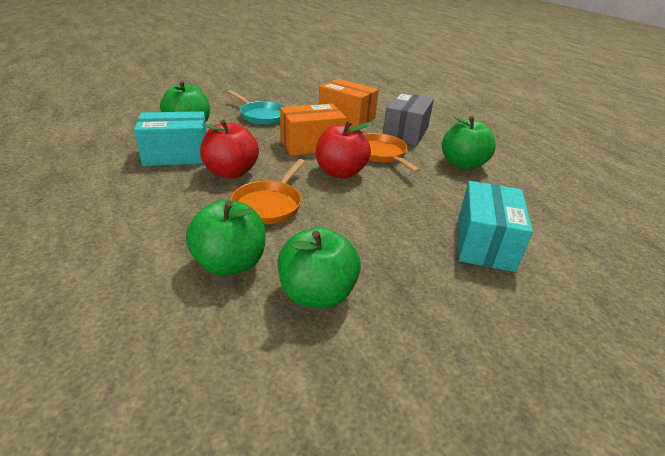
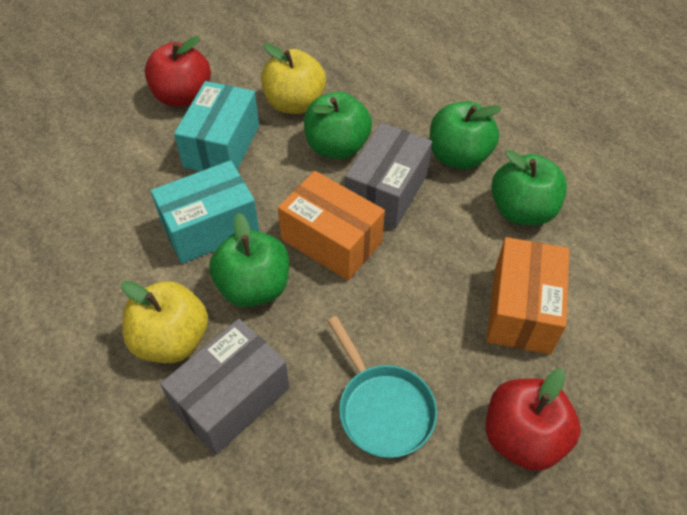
grey box: [383,92,434,146] = 1 -> [160,319,289,455] [345,123,432,229] = 2
orange pan: [230,159,305,224] [364,133,421,173] = 2 -> none = 0
yellow apple: none = 0 -> [121,281,208,363] [261,44,326,114] = 2

